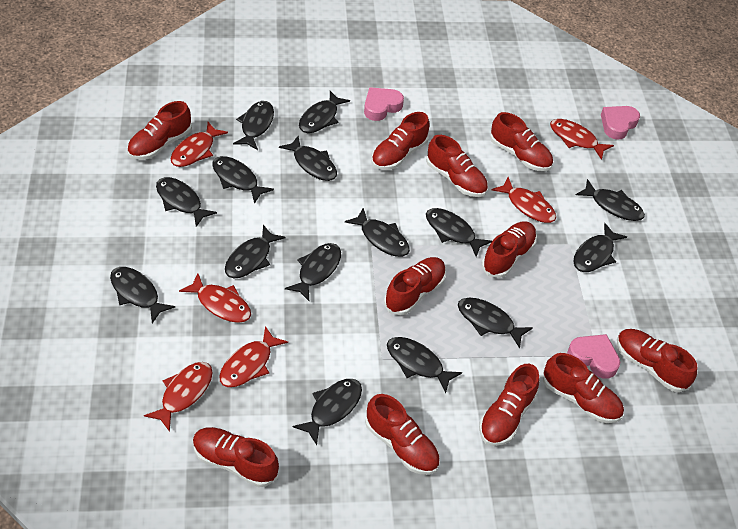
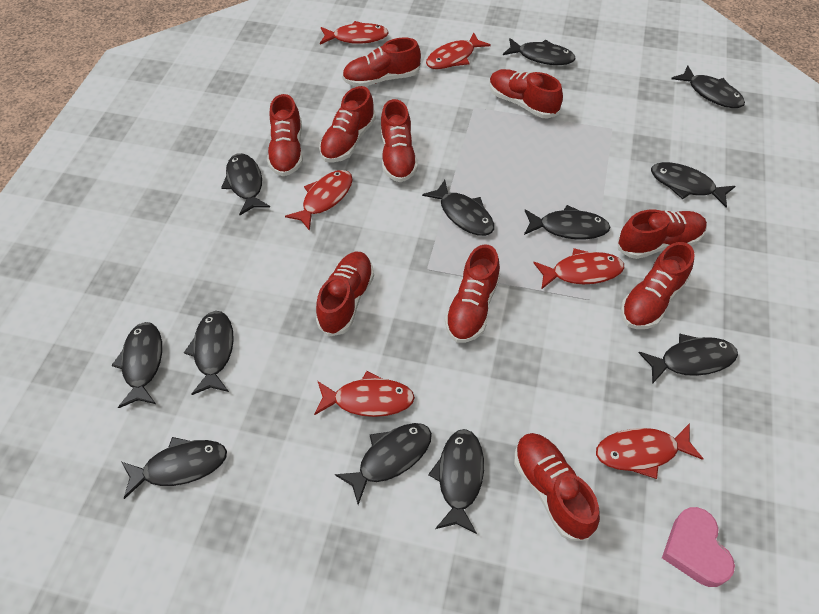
black fish: [110,267,175,323] [156,177,217,227] [212,156,274,204] [225,225,285,278] [233,101,274,150] [279,135,337,181] [285,243,341,301] [293,379,362,445] [299,91,350,133] [345,208,410,257] [387,337,462,393] [426,208,492,257] [458,297,533,348] [574,223,627,272] [576,179,645,221] = 15 -> [111,322,162,408] [122,437,227,499] [184,311,234,395] [221,153,270,215] [335,423,432,505] [422,180,494,236] [428,429,484,534] [503,38,575,65] [524,205,610,239] [639,334,738,384] [651,162,735,208] [671,65,745,108] = 12
pink heart: [364,87,404,121] [567,334,621,379] [601,106,640,140] = 3 -> [662,507,735,587] = 1
red shoe: [127,101,192,160] [193,427,279,487] [365,394,440,475] [371,112,429,170] [384,257,446,315] [426,135,488,197] [479,364,539,446] [482,221,537,278] [490,112,553,171] [543,353,624,423] [617,329,697,392] = 11 -> [267,94,303,176] [316,252,374,337] [319,86,376,163] [342,38,421,87] [381,99,418,182] [445,244,500,343] [489,69,563,118] [514,433,600,541] [618,209,707,259] [621,242,695,329] = 10

